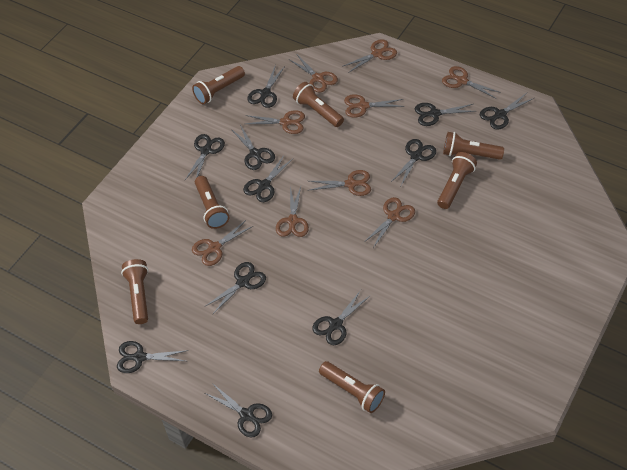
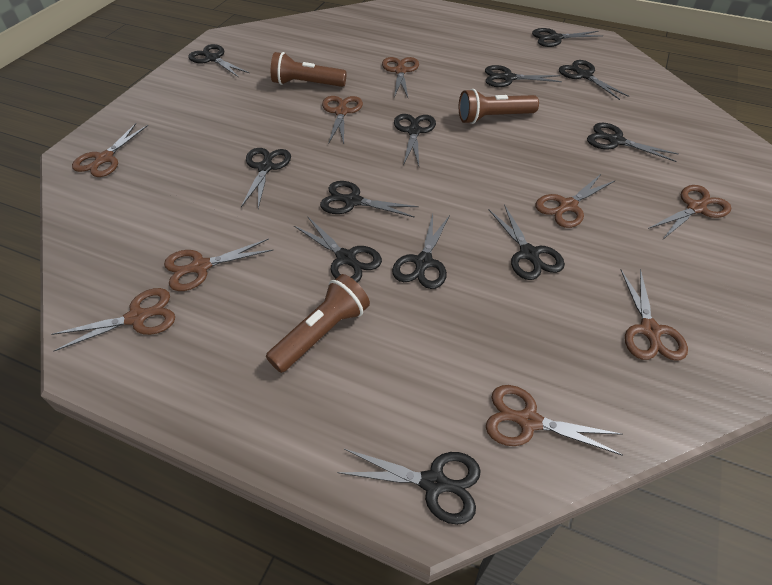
black scissors: [117,341,189,373] [185,134,225,180] [204,262,266,314] [205,383,272,438] [231,125,275,170] [243,155,293,202] [247,65,284,108] [312,290,371,345] [391,139,436,186] [415,103,475,126] [480,93,534,129] = 11 -> [188,44,249,77] [241,148,291,209] [294,216,382,282] [320,181,419,218] [337,449,481,525] [392,214,450,289] [394,114,436,166] [485,65,562,87] [489,204,565,280] [532,28,602,47] [559,60,629,100] [587,123,679,162] = 12
brown flashlight: [121,259,148,324] [192,66,245,104] [195,176,229,229] [293,82,344,127] [319,361,385,413] [437,152,477,209] [443,132,504,160] = 7 -> [266,274,370,373] [271,52,347,87] [459,89,539,124] = 3

